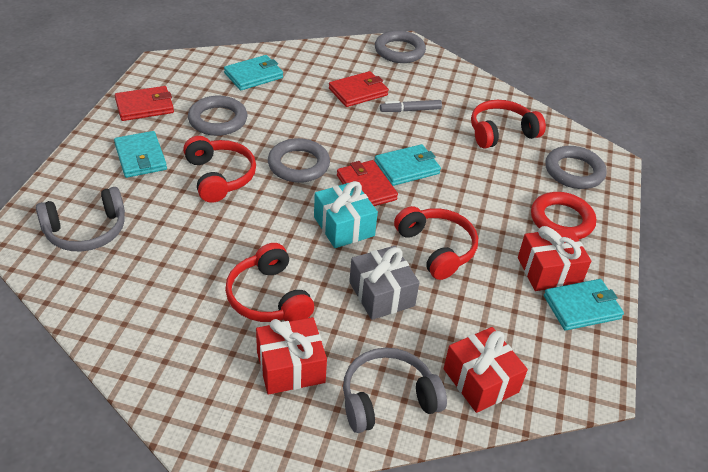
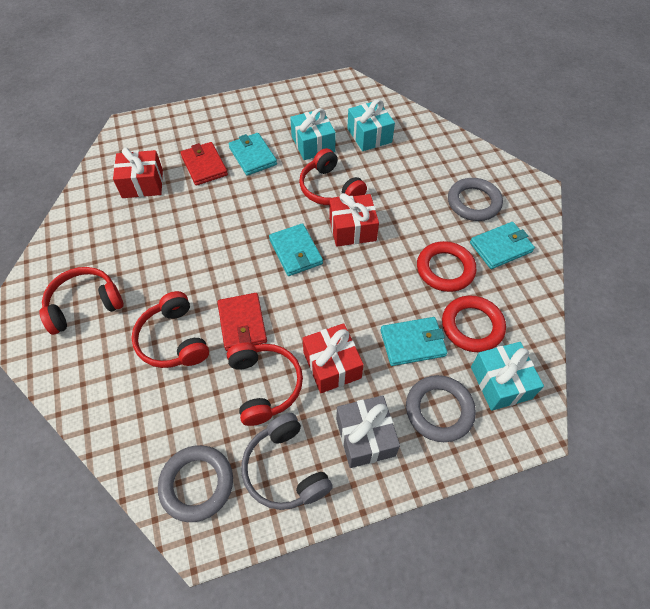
grey headphones: [36,187,125,252] [343,348,447,433] = 2 -> [241,413,333,510] = 1
grey marker: [380,100,442,112] = 1 -> none = 0
grey ring: [188,96,247,136] [268,138,330,183] [375,30,426,63] [545,146,607,189] = 4 -> [158,445,233,522] [406,375,476,442] [448,178,503,221] = 3
red ring: [531,192,596,239] = 1 -> [417,241,476,292] [442,295,506,352] = 2
red wallet: [115,86,174,121] [329,71,389,107] [337,160,398,206] = 3 -> [180,142,228,186] [218,293,267,351] = 2
turquoise gift: [314,181,378,248] = 1 -> [290,108,336,160] [347,99,395,151] [471,342,544,411] = 3

